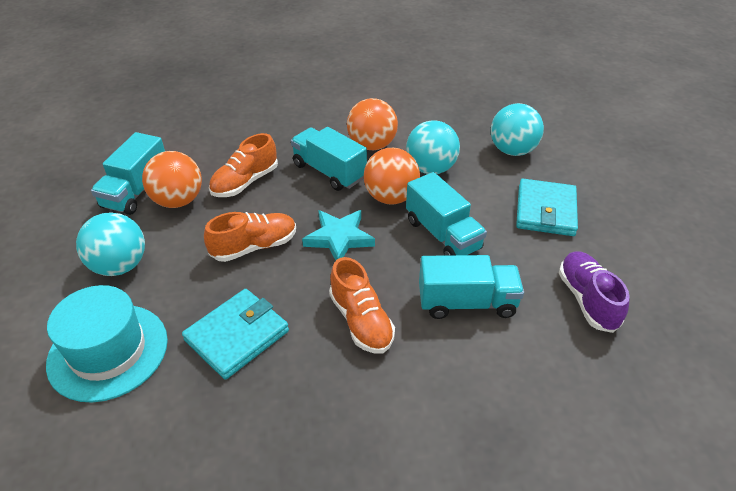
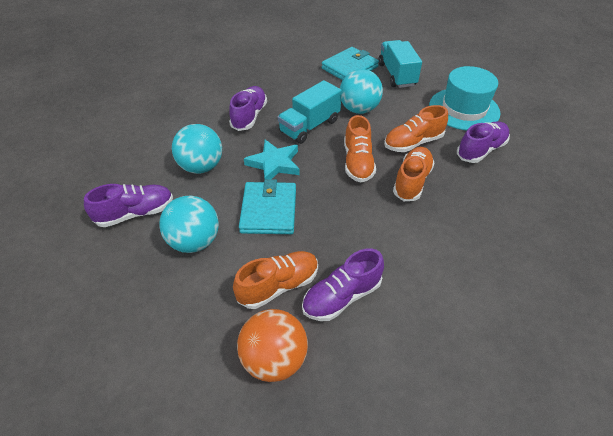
orange ball: [142,151,202,208] [347,98,398,150] [364,148,420,204] = 3 -> [237,309,308,382] = 1
orange shoe: [204,212,296,262] [209,133,278,197] [329,257,395,354] = 3 -> [233,251,318,309] [344,115,376,182] [384,105,448,152] [393,147,434,201] = 4
purple shoe: [559,251,630,333] = 1 -> [84,184,173,227] [229,86,267,131] [302,248,384,321] [457,122,510,163] = 4
turquoise truck: [91,132,165,215] [291,127,367,191] [406,172,487,256] [419,255,524,319] = 4 -> [278,80,342,144] [378,40,422,88] = 2

